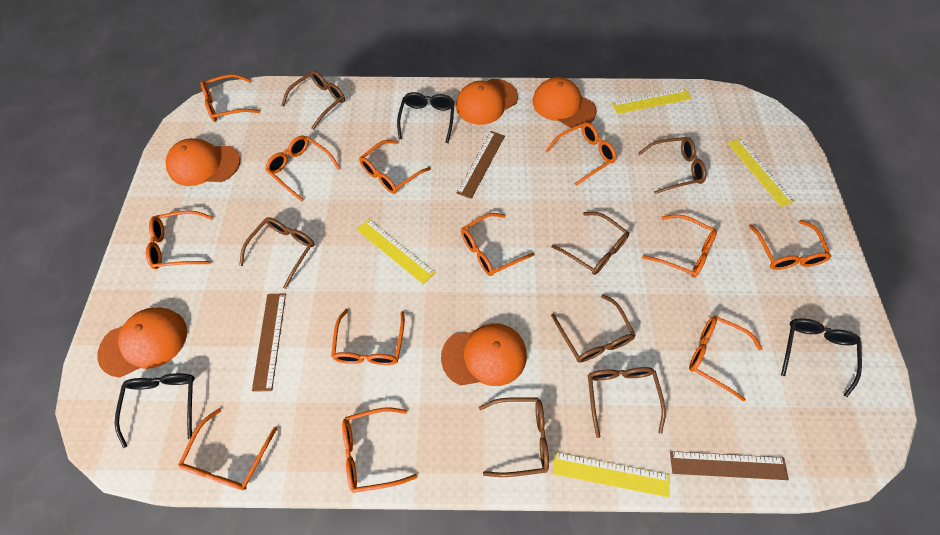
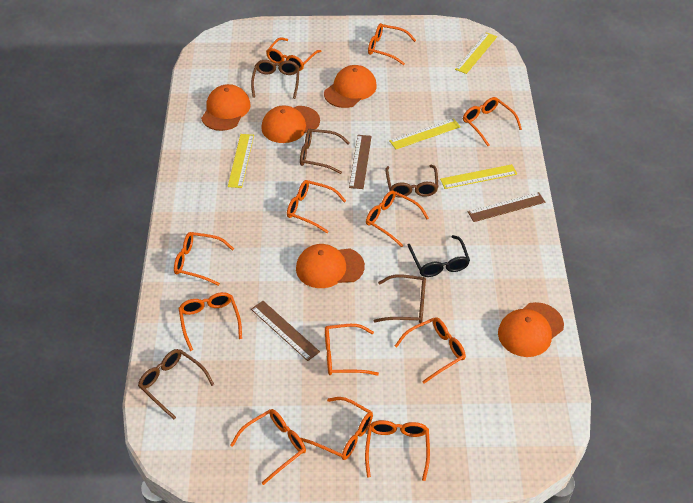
black glasses: [115,373,195,448] [397,92,454,143] [781,318,862,397] = 3 -> [408,235,470,277] = 1
brown glasses: [239,217,315,289] [281,71,345,130] [479,397,549,477] [551,212,629,275] [551,294,636,363] [588,367,666,438] [638,137,706,194] = 7 -> [138,349,214,419] [251,60,299,99] [300,129,350,174] [374,274,426,323] [385,165,439,197] = 5

